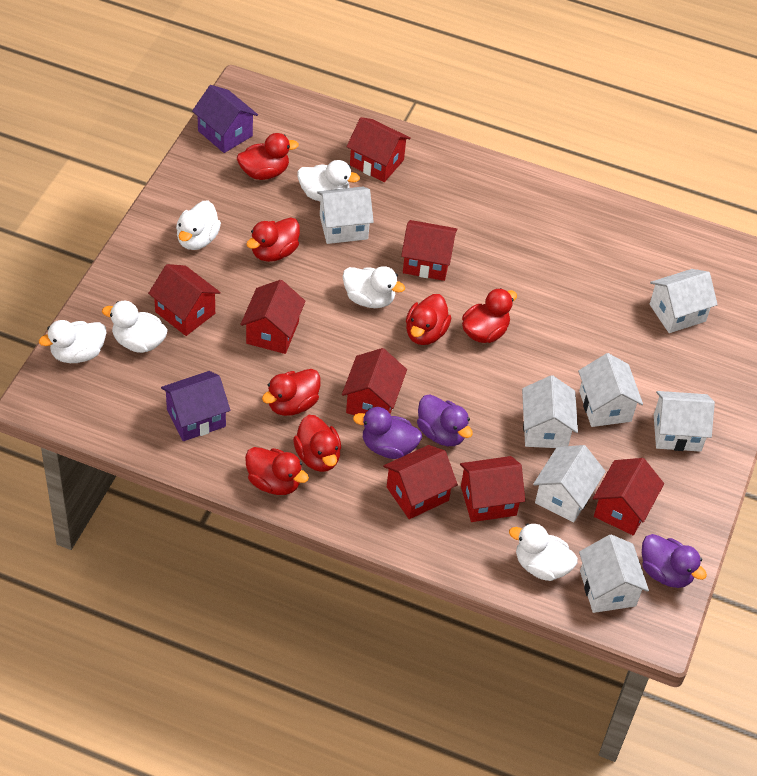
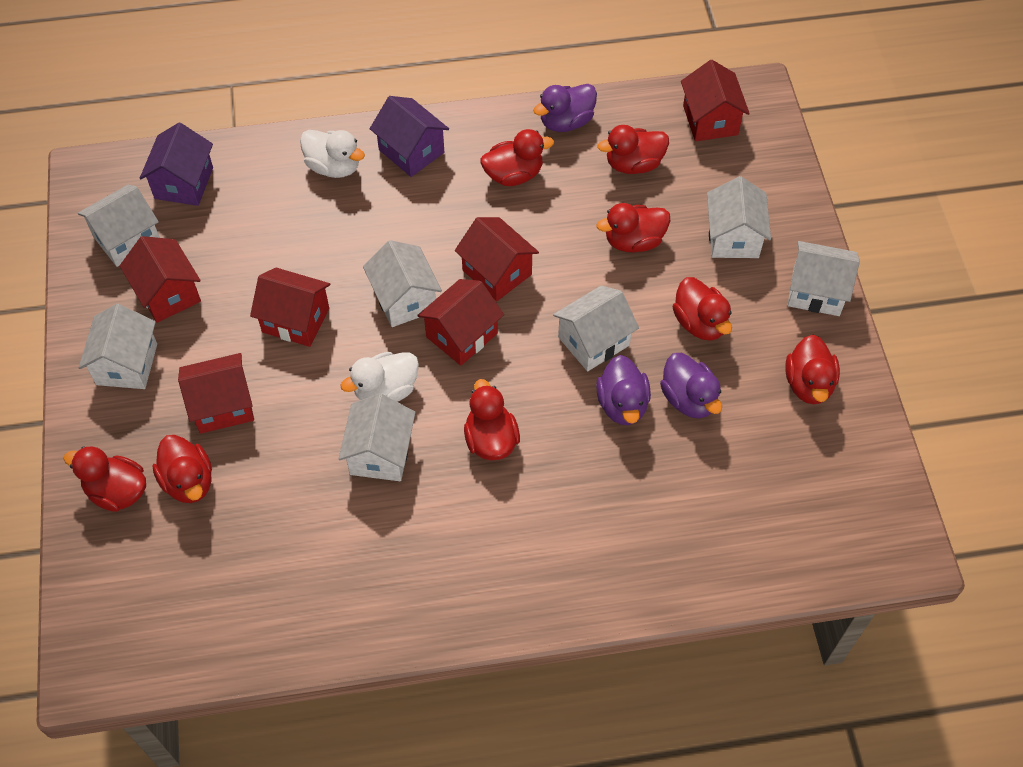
red duck: [237,133,299,180] [245,447,309,495] [246,217,300,262] [262,369,321,416] [293,415,341,472] [406,294,451,345] [462,288,517,343] = 7 -> [64,446,146,512] [152,435,212,503] [464,379,520,460] [480,129,554,186] [597,203,670,252] [598,125,669,174] [673,277,732,341] [785,335,840,404] = 8
red house: [148,264,221,336] [240,280,306,354] [342,348,407,415] [347,117,411,182] [383,445,458,519] [401,220,457,281] [460,456,525,522] [593,458,664,536] = 8 -> [120,236,201,323] [178,353,254,434] [250,268,330,347] [417,279,504,366] [455,217,539,301] [681,60,750,141] = 6
white duck: [39,320,107,363] [102,301,168,353] [176,200,221,250] [297,160,360,201] [343,266,405,308] [509,523,578,581] = 6 -> [300,130,365,178] [341,352,419,402] = 2

